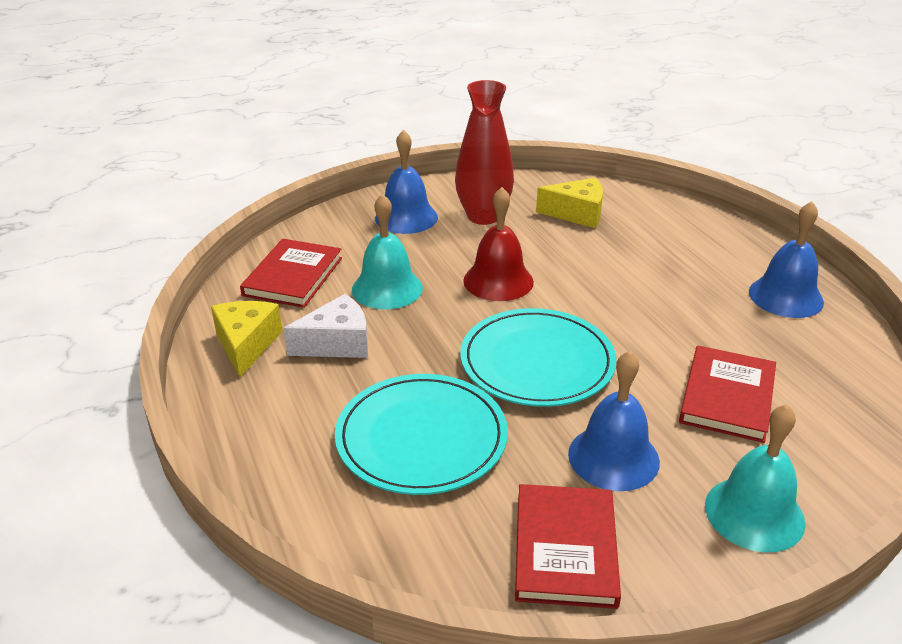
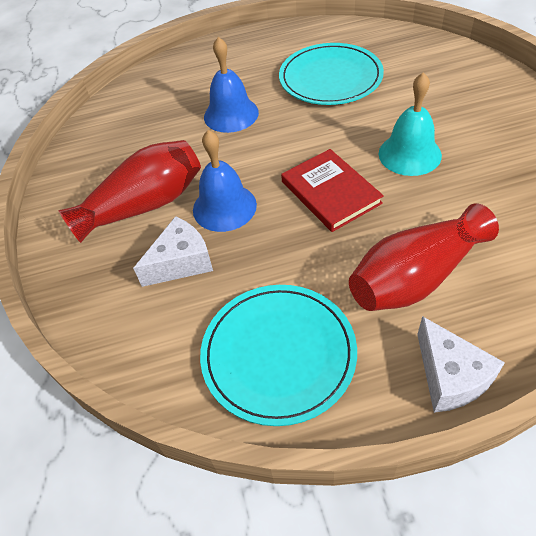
blue bell: [375,130,438,234] [568,351,660,491] [749,201,824,318] = 3 -> [193,130,257,232] [204,37,259,133] = 2
red bell: [463,187,534,301] = 1 -> none = 0
red book: [240,239,342,308] [515,484,621,609] [679,346,776,443] = 3 -> [281,149,384,232] = 1
red vase: [455,80,514,225] = 1 -> [58,140,201,243] [349,203,499,311] = 2
turquoise bell: [352,194,423,309] [705,404,806,552] = 2 -> [379,72,442,176] = 1
white cheese: [284,294,368,358] = 1 -> [133,216,213,287] [417,316,505,413] = 2
yellow cheese: [211,301,282,378] [536,177,603,228] = 2 -> none = 0

